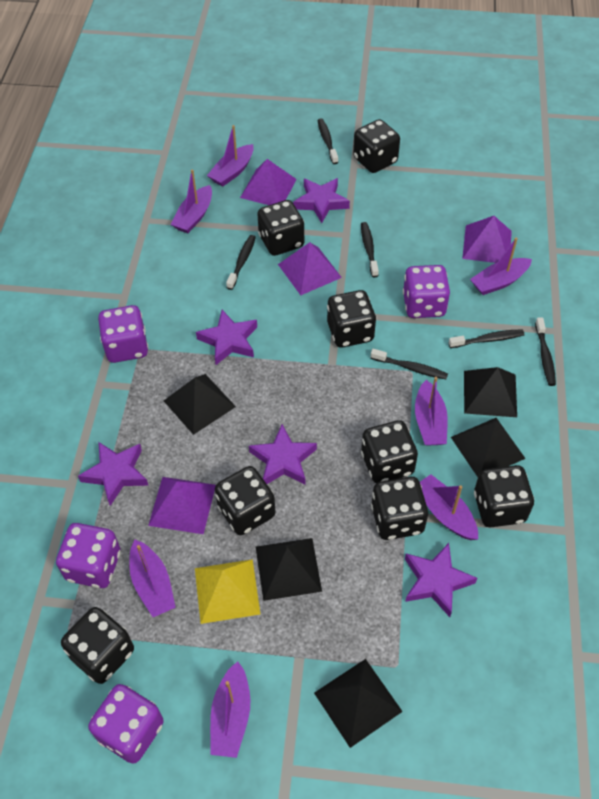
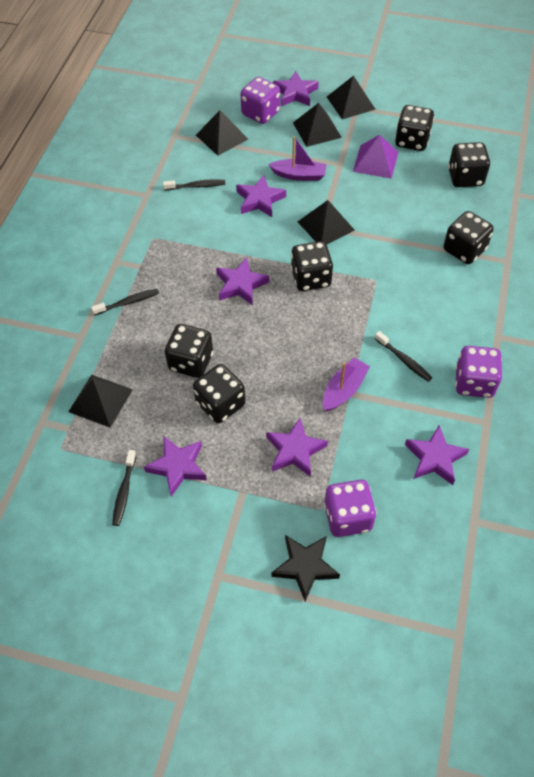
black dice: [61,607,134,684] [215,466,275,535] [257,200,304,256] [327,290,376,348] [353,119,400,173] [361,420,418,483] [371,477,428,540] [474,465,534,527] = 8 -> [165,324,213,378] [193,364,246,423] [291,241,333,291] [395,105,434,151] [443,211,494,264] [448,142,491,187] = 6
black star: none = 0 -> [271,535,340,601] = 1
black toothbrush: [226,235,256,290] [317,119,338,164] [361,222,379,277] [370,349,448,379] [449,329,524,348] [535,317,556,386] = 6 -> [91,289,159,316] [112,450,136,526] [163,179,225,190] [375,331,432,382] = 4
purple boat: [129,540,176,617] [171,169,212,233] [207,125,254,187] [210,661,250,758] [415,377,448,446] [420,474,478,540] [470,238,532,295] = 7 -> [268,136,327,181] [323,358,370,412] = 2
purple dice: [56,523,121,588] [88,684,164,763] [98,305,148,363] [403,265,450,318] = 4 -> [240,77,280,124] [324,480,376,537] [455,346,502,398] = 3
purple pyramid: [148,477,216,534] [240,159,297,205] [278,242,342,295] [462,216,512,263] = 4 -> [353,135,398,179] = 1
purple star: [78,442,149,506] [196,310,257,365] [249,424,317,485] [293,178,350,223] [405,543,477,617] = 5 -> [144,437,207,497] [216,257,269,306] [236,175,286,217] [266,418,328,477] [273,71,319,106] [405,425,469,485] = 6
yellow pyramid: [195,559,260,624] = 1 -> none = 0

